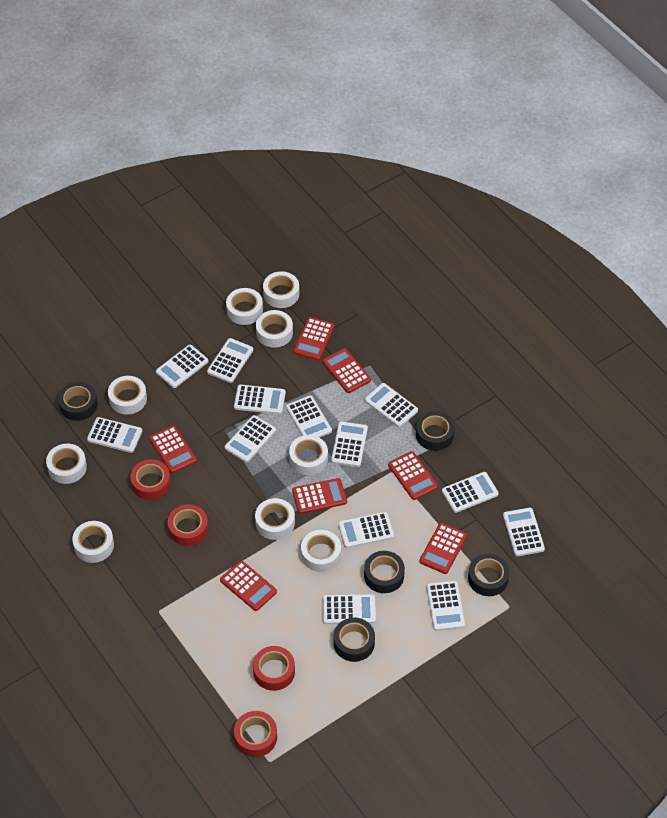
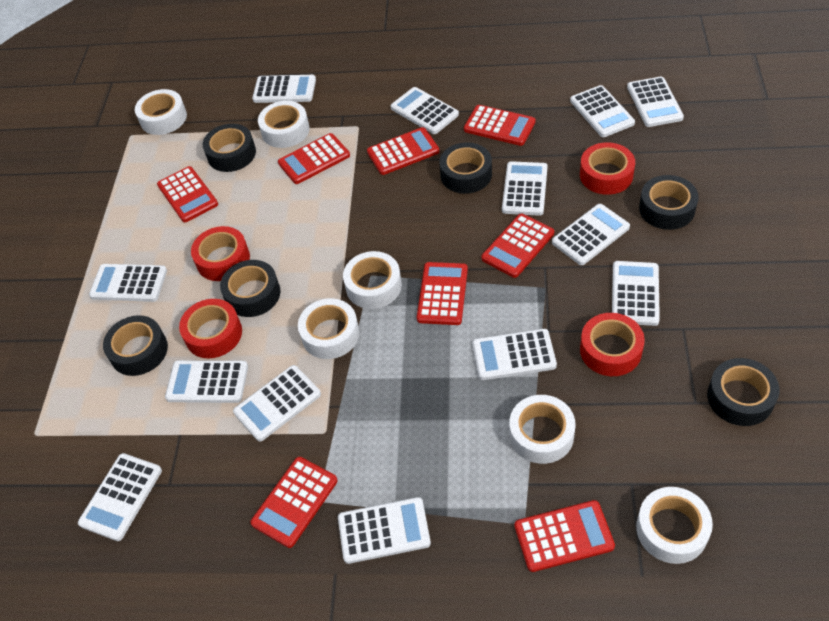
black tape: [58,382,98,421] [333,618,375,662] [364,551,405,593] [416,411,455,451] [468,554,510,596] = 5 -> [103,315,168,376] [203,124,256,172] [220,260,281,317] [439,142,492,194] [639,175,699,230] [707,358,780,426] = 6
red calculator: [149,425,197,473] [220,561,277,611] [292,478,347,514] [293,317,335,361] [322,348,371,393] [388,451,438,500] [419,523,467,574] = 7 -> [157,166,218,222] [250,457,338,548] [278,133,350,184] [367,127,439,175] [417,262,468,325] [464,105,535,146] [481,213,554,278] [514,500,615,572] = 8
white tape: [46,444,87,484] [72,521,114,563] [108,376,147,415] [226,288,263,325] [255,498,295,540] [256,310,293,348] [263,271,299,308] [289,435,328,475] [301,530,341,572] = 9 -> [135,89,187,135] [258,101,310,148] [298,298,359,359] [343,251,402,309] [509,395,576,464] [636,487,713,564] = 6

